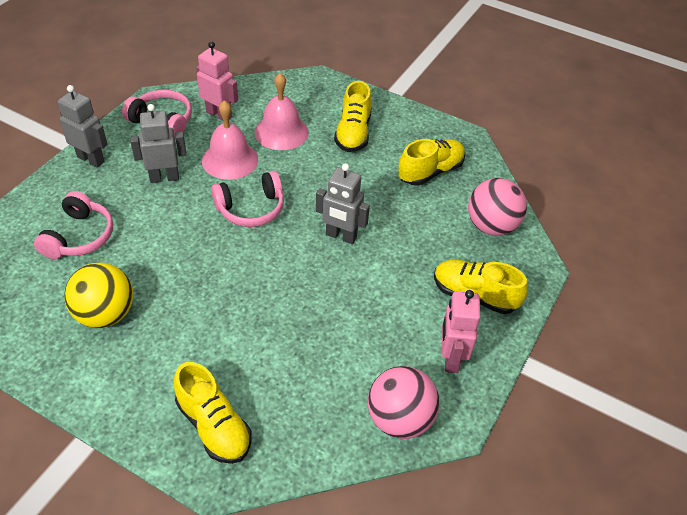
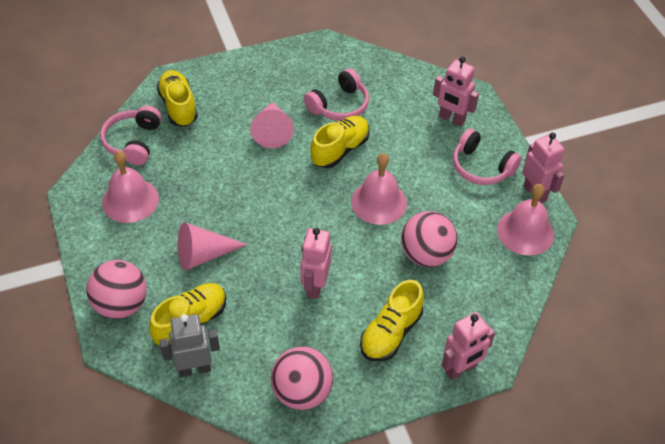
grey robot: [58,85,108,168] [130,104,186,183] [316,163,370,244] = 3 -> [159,314,220,377] = 1
pink ball: [368,366,440,439] [468,178,527,236] = 2 -> [86,260,147,319] [271,347,333,410] [401,211,458,267] = 3
pink bell: [202,100,258,180] [255,73,309,150] = 2 -> [102,151,159,223] [351,153,407,225] [497,184,554,256] = 3
pink cone: none = 0 -> [178,222,248,270] [250,102,294,148] = 2
pink robot: [196,41,238,121] [442,290,481,373] = 2 -> [301,228,332,299] [433,56,479,126] [442,312,495,380] [522,132,565,203] = 4
yellow ball: [64,263,133,328] = 1 -> none = 0

